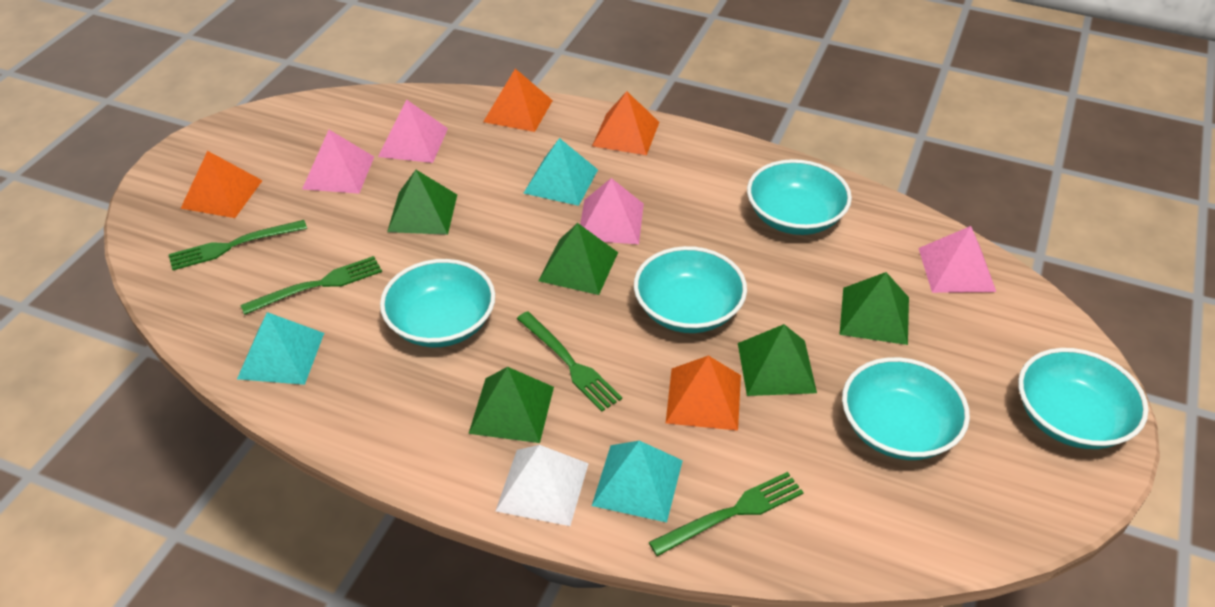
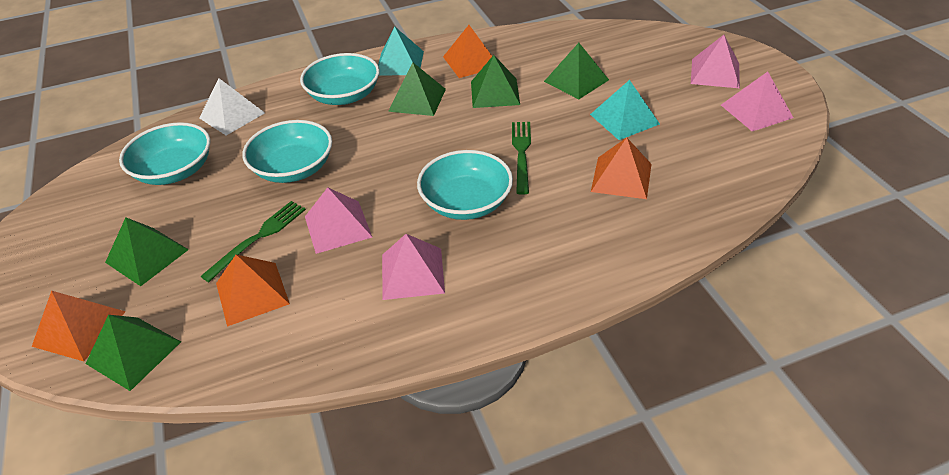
green fork: [169,220,307,270] [240,256,382,315] [517,311,622,412] [649,472,804,556] = 4 -> [200,201,306,282] [512,122,531,195] = 2
turquoise bowl: [380,259,495,347] [634,246,747,333] [747,159,852,235] [842,357,970,460] [1018,348,1148,449] = 5 -> [119,122,210,185] [242,120,332,183] [300,53,380,105] [417,150,513,220] = 4
turquoise pyramid: [237,312,324,385] [524,138,598,206] [592,441,683,522] = 3 -> [378,26,424,76] [590,80,660,140] = 2

